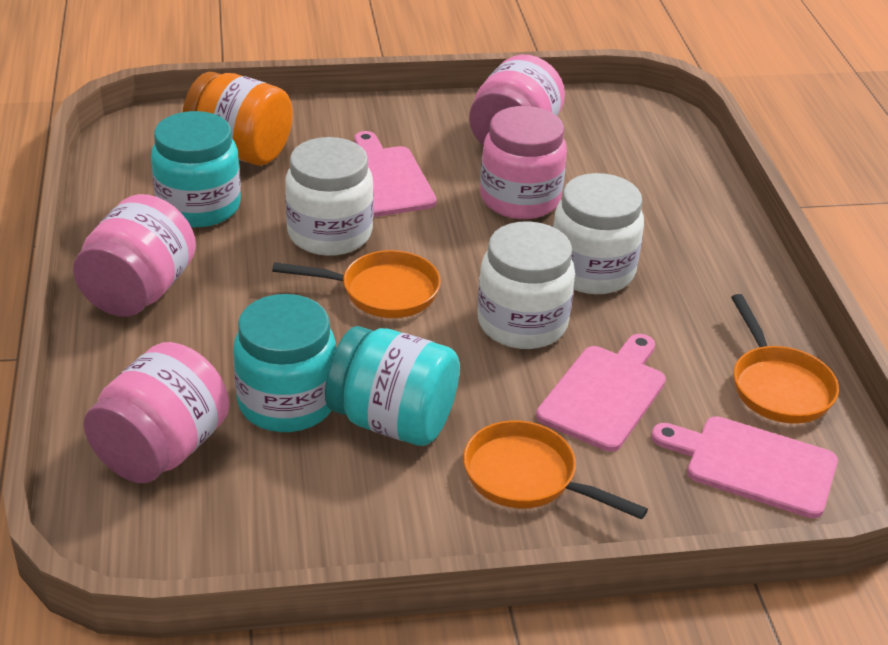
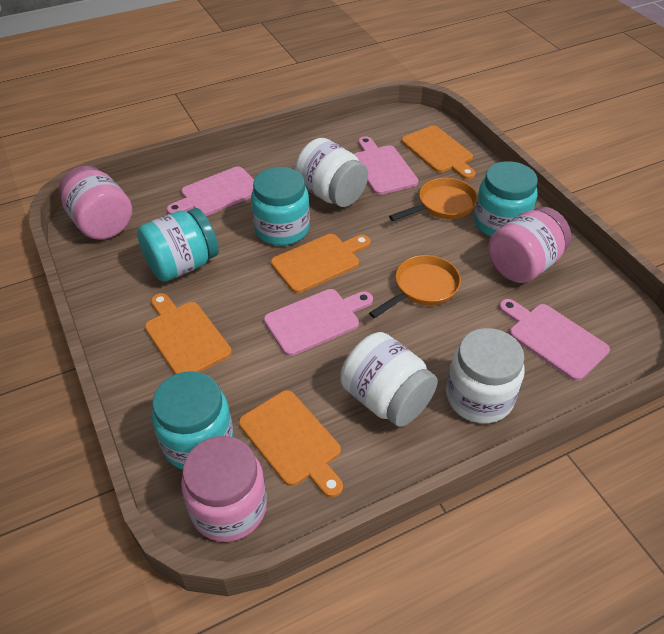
orange cutting board: none = 0 -> [145,293,232,374] [239,390,343,498] [271,234,370,293] [401,126,475,180] = 4
orange jar: [183,72,293,165] = 1 -> none = 0
orange pan: [272,250,441,318] [463,421,648,520] [731,294,839,424] = 3 -> [369,255,461,318] [389,178,477,221] = 2
pink cutting board: [354,131,437,217] [536,334,666,452] [651,416,838,518] = 3 -> [167,166,254,216] [264,289,373,356] [354,136,419,195] [499,299,610,381] = 4
pink jar: [73,194,196,317] [84,342,229,483] [469,55,565,145] [480,106,567,219] = 4 -> [59,166,132,240] [181,436,267,542] [489,207,571,283] = 3
turquoise jar: [151,111,241,227] [233,294,336,432] [325,326,460,446] = 3 -> [137,208,219,282] [152,371,233,470] [251,167,310,246] [474,161,538,237] = 4

